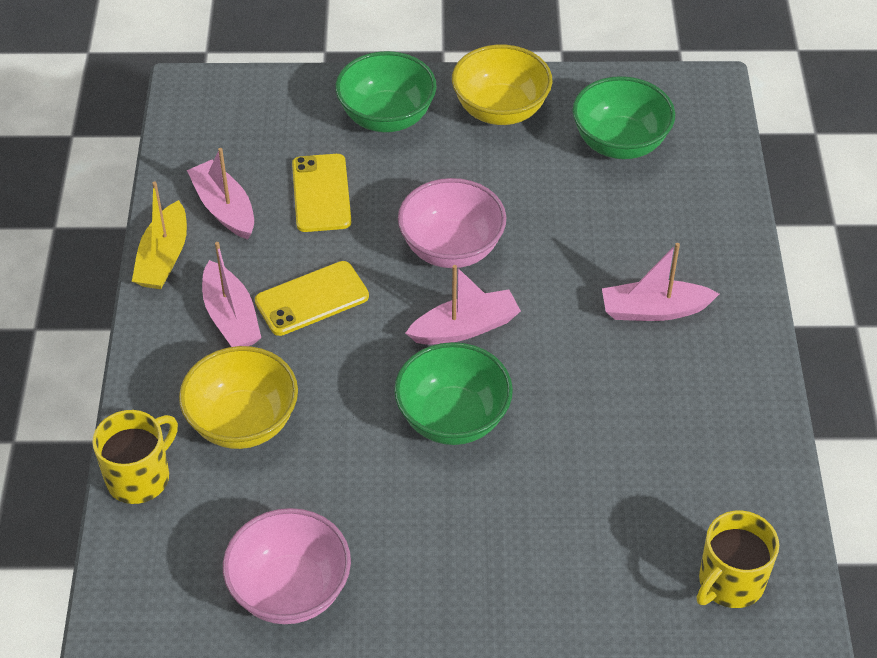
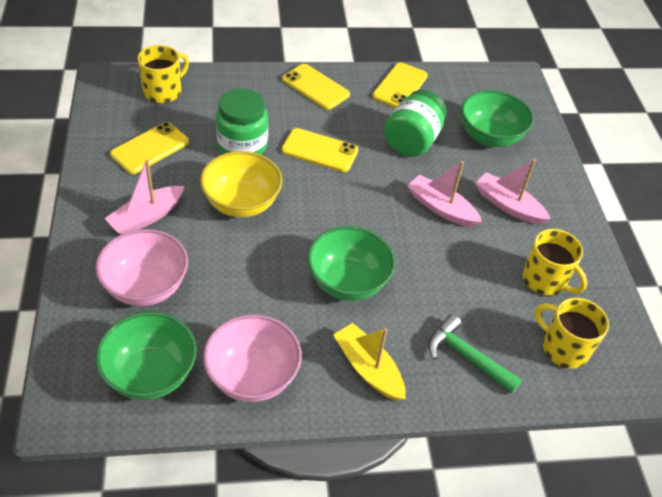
green hammer: none = 0 -> [428,314,522,393] = 1
green jar: none = 0 -> [216,88,268,155] [384,90,447,157] = 2
pink boat: [187,148,254,239] [202,242,261,347] [406,265,521,345] [602,243,719,321] = 4 -> [104,159,185,234] [407,161,482,227] [475,159,551,225] = 3
yellow bowl: [179,346,298,449] [452,45,552,125] = 2 -> [200,151,282,217] = 1
yellow mug: [92,410,178,504] [697,511,779,608] = 2 -> [138,45,189,103] [523,229,587,296] [535,298,609,369] = 3
yellow phone: [255,261,369,336] [292,154,351,232] = 2 -> [110,122,189,174] [282,64,350,110] [282,128,358,172] [372,62,428,108] = 4

